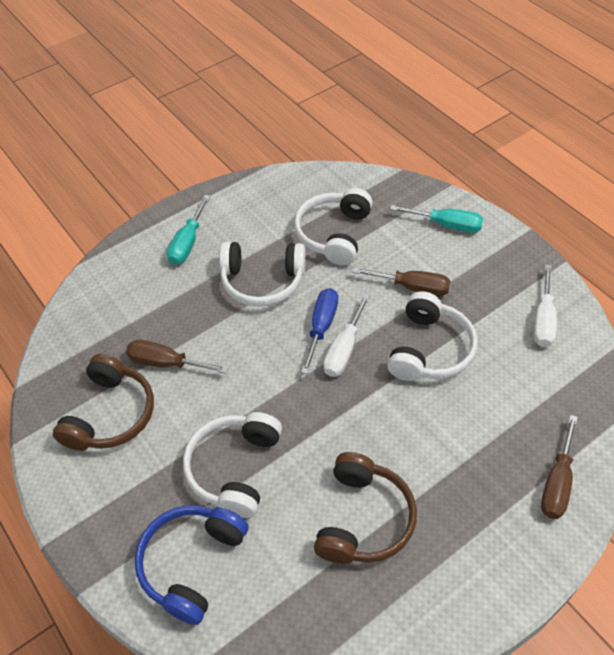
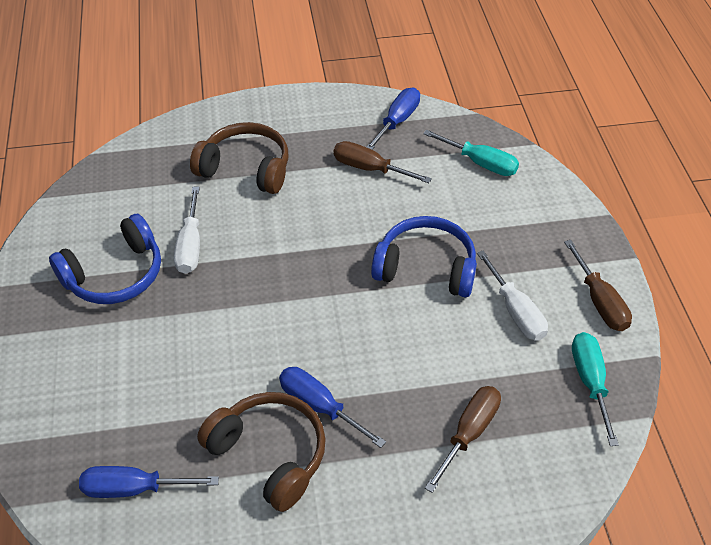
blue headphones: [135,505,248,625] = 1 -> [49,214,161,304] [371,216,477,297] = 2
blue screwdriver: [301,288,338,374] = 1 -> [79,466,219,498] [279,367,386,448] [367,88,420,150] = 3
white headphones: [183,412,282,518] [219,242,306,307] [294,188,373,266] [387,291,478,381] = 4 -> none = 0

